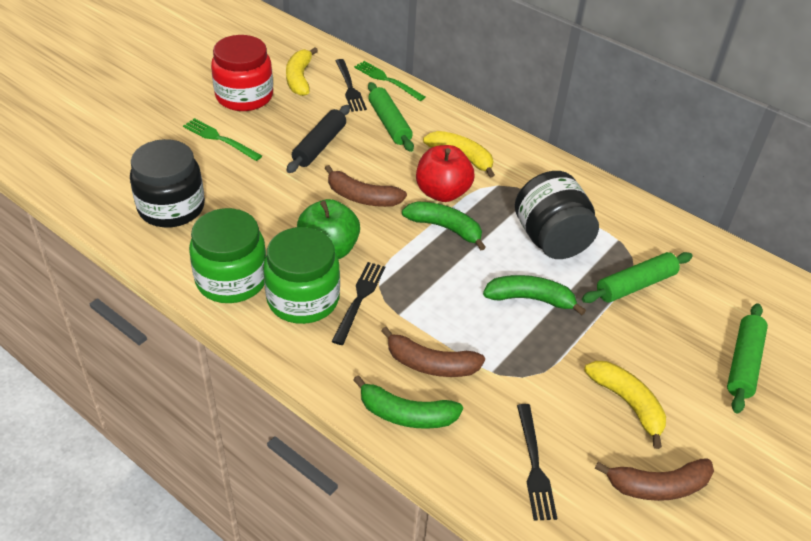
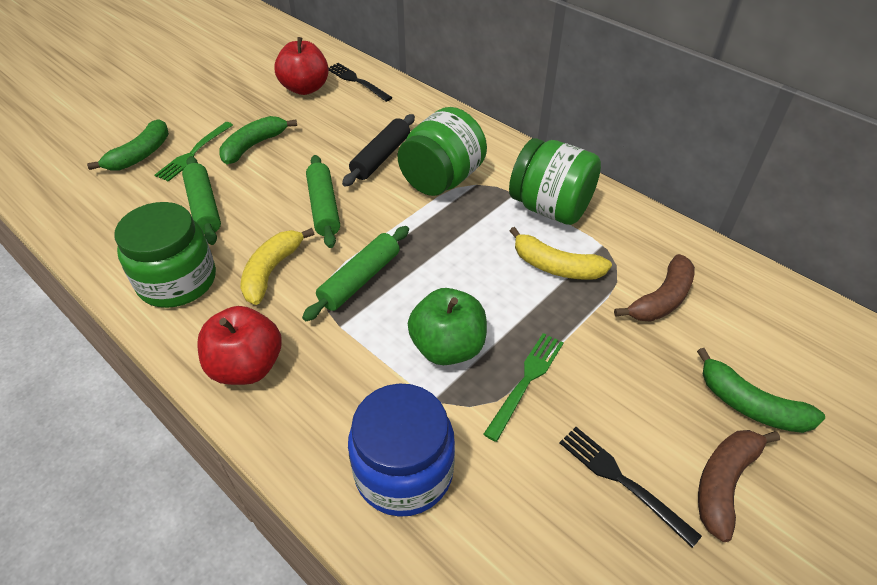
black fork: [332,262,385,345] [336,59,367,112] [517,404,558,521] = 3 -> [328,63,393,102] [560,427,702,548] = 2
black jar: [130,139,205,227] [515,171,599,259] = 2 -> none = 0
blue jar: none = 0 -> [348,383,455,517] = 1
brown banana: [325,165,407,207] [381,327,485,377] [595,458,714,501] = 3 -> [614,254,695,322] [698,430,780,542] = 2
green jar: [189,208,266,303] [263,227,340,324] = 2 -> [115,202,216,308] [398,107,487,196] [509,138,601,225] = 3
red apple: [416,145,475,202] = 1 -> [197,306,282,385] [274,37,329,95] = 2
red jar: [211,35,273,111] = 1 -> none = 0
yellow banana: [286,48,318,96] [423,131,495,178] [584,361,666,449] = 3 -> [240,228,314,305] [510,227,612,280] = 2

